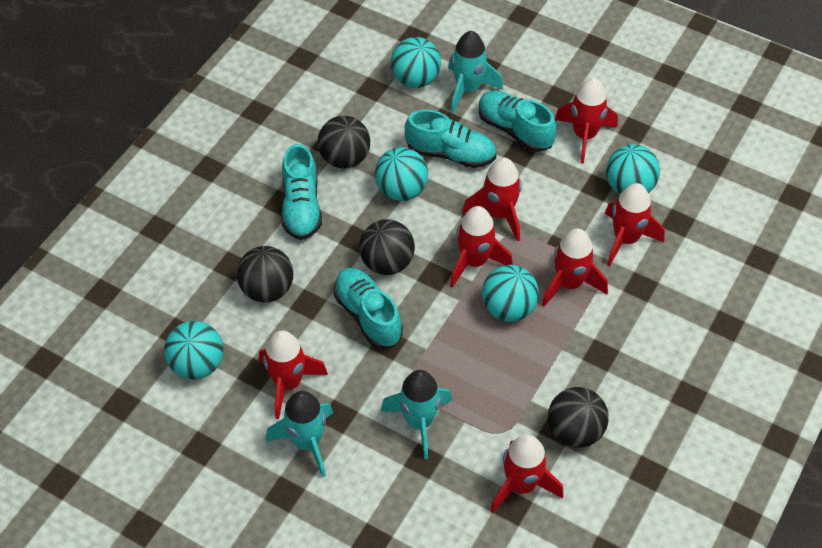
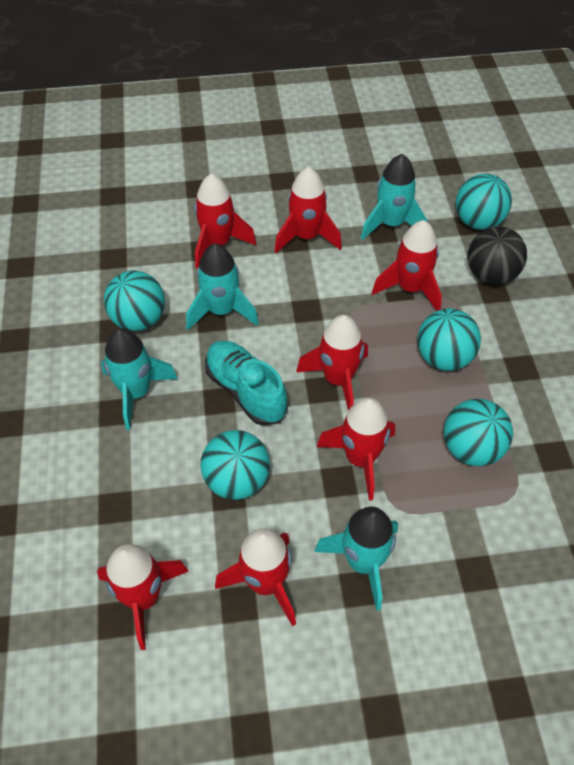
black ball: [237,246,293,302] [318,116,370,169] [359,219,415,275] [548,387,609,448] = 4 -> [468,226,527,285] = 1
turquoise rocket: [266,391,333,478] [380,370,452,459] [448,31,503,113] = 3 -> [101,328,178,430] [186,243,259,330] [315,507,398,611] [361,154,427,240] = 4
turquoise shoe: [281,144,322,240] [334,268,403,348] [405,109,496,168] [479,90,556,152] = 4 -> [205,341,288,426] = 1

